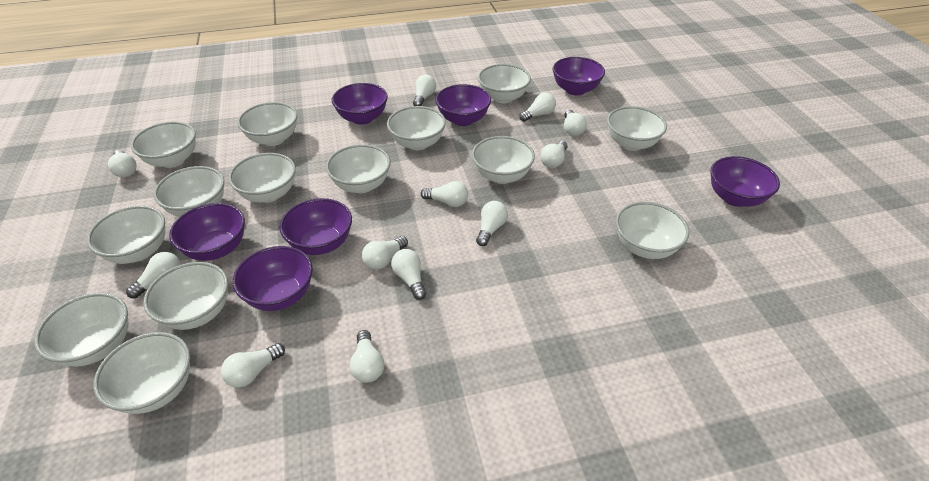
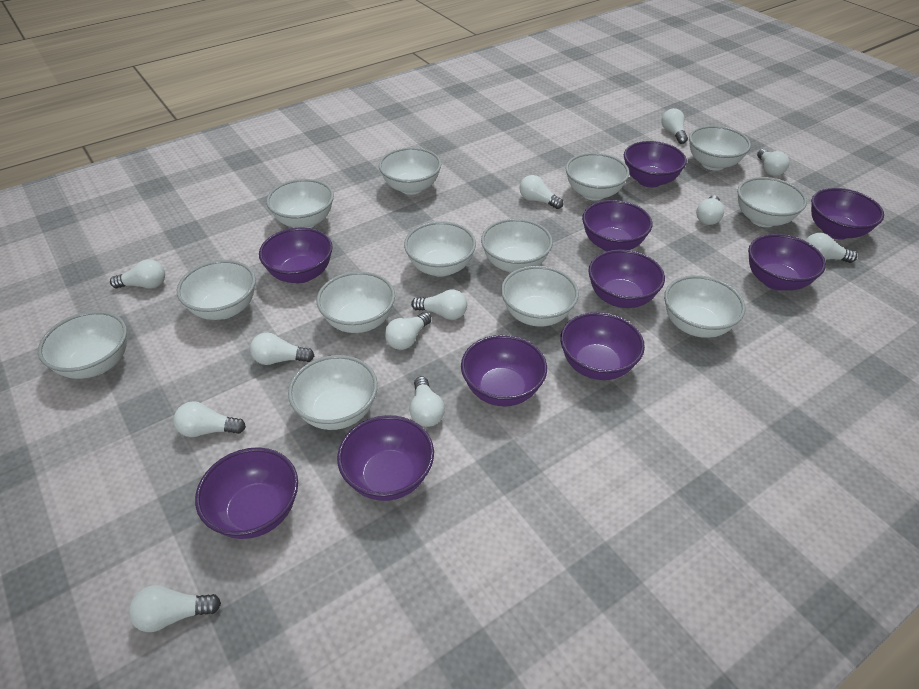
purple bowl: [169,203,245,261] [233,246,313,311] [280,198,352,255] [332,83,388,125] [435,84,491,126] [553,57,605,95] [710,156,780,207] = 7 -> [195,447,298,539] [259,227,333,283] [337,415,434,501] [461,335,547,407] [560,312,645,380] [582,200,652,251] [588,250,665,308] [624,141,687,188] [748,234,826,291] [811,188,884,240] = 10
white bowl: [34,293,128,367] [87,206,165,264] [93,332,190,414] [131,122,196,168] [143,262,228,330] [154,166,224,217] [228,153,296,203] [238,102,297,146] [326,144,391,193] [387,106,446,150] [472,136,535,184] [478,64,531,103] [607,106,667,151] [616,202,689,259] = 14 -> [38,311,127,379] [177,260,256,320] [266,179,334,228] [288,355,378,430] [317,271,395,333] [379,147,441,195] [404,221,476,277] [481,218,553,273] [501,266,579,327] [565,153,629,201] [664,275,746,338] [689,126,751,171] [737,177,807,227] = 13

